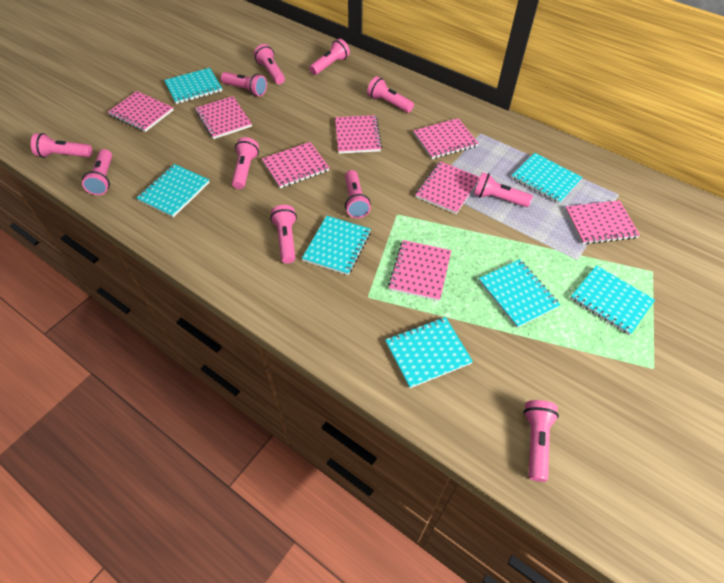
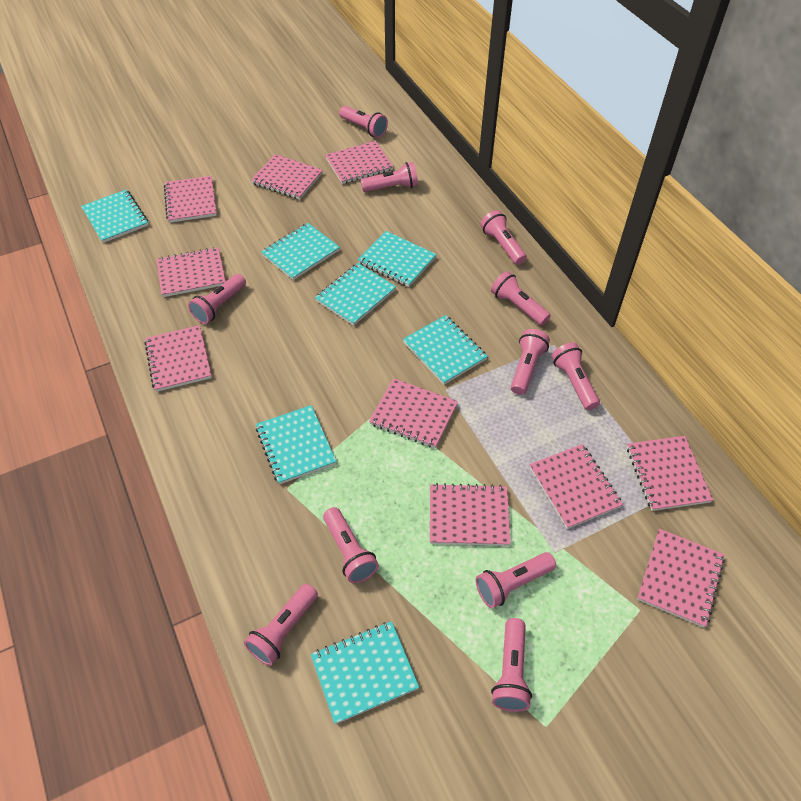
pink notebook: [108,91,173,132] [195,96,252,139] [262,142,329,188] [335,115,382,154] [388,240,452,301] [413,118,479,159] [415,161,480,214] [565,200,640,245] = 8 -> [144,325,212,392] [157,247,225,297] [164,176,217,223] [251,154,323,200] [325,141,394,184] [369,378,458,448] [430,483,510,546] [530,444,623,529] [627,436,713,511] [637,529,725,628] = 10

